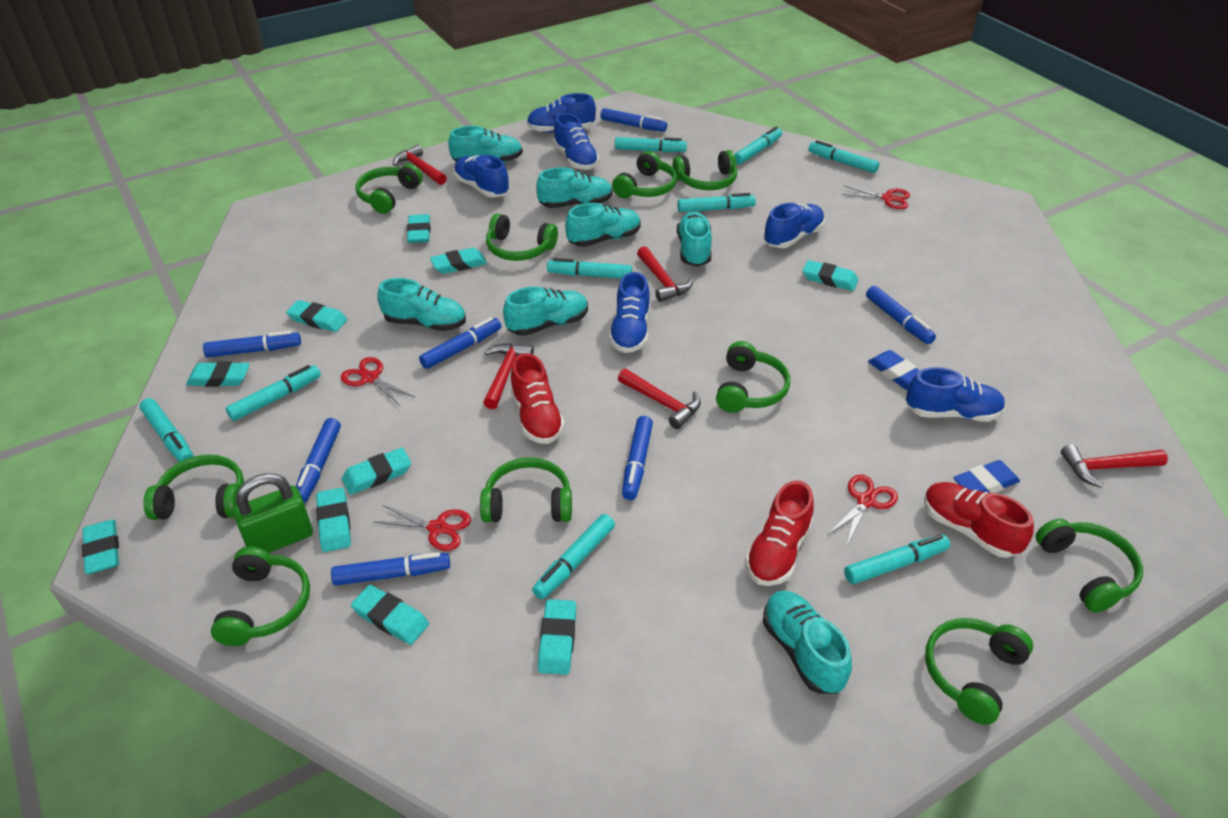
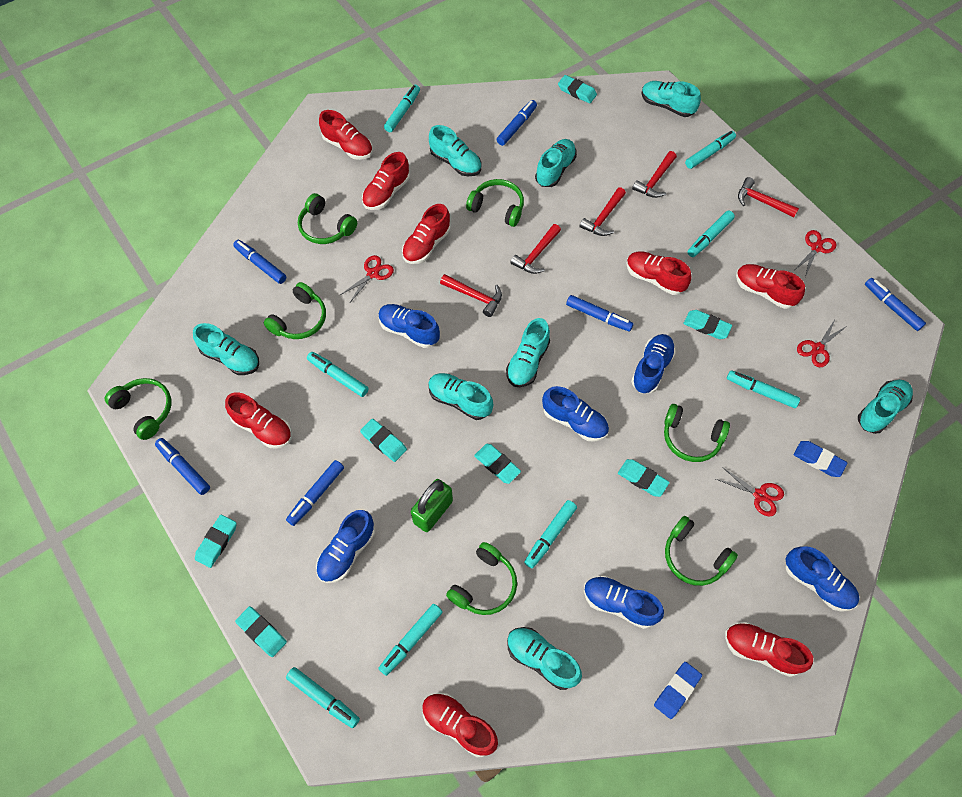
blue marker: [203,331,301,358] [296,418,341,503] [331,552,450,586] [419,317,501,369] [601,108,667,132] [622,416,653,500] [866,286,936,344] = 7 -> [155,438,210,495] [233,240,286,284] [286,460,344,526] [497,100,537,146] [566,295,634,331] [865,278,926,331] = 6
green headphones: [143,455,244,520] [211,547,310,646] [356,164,423,214] [480,457,572,523] [486,213,558,261] [612,151,677,198] [672,150,737,190] [716,341,790,413] [925,618,1033,725] [1036,518,1143,612] = 10 -> [105,378,171,440] [264,282,326,339] [298,193,357,244] [446,542,517,615] [466,179,524,227] [664,404,730,462] [665,516,738,586] = 7
red shoe: [510,353,565,444] [745,480,814,586] [924,482,1034,558] = 3 -> [225,392,292,448] [319,110,373,160] [362,152,410,210] [402,204,450,264] [422,693,498,757] [626,252,692,295] [725,622,813,677] [736,264,805,309] = 8
turquoise eraser: [82,520,119,574] [186,361,250,387] [286,300,347,332] [316,488,351,552] [342,448,411,495] [351,585,429,645] [407,214,431,243] [430,248,487,274] [538,599,576,675] [802,260,858,291] = 10 -> [195,515,237,568] [235,606,287,657] [360,419,407,462] [474,444,521,484] [558,75,597,104] [618,459,670,497] [684,310,732,339] = 7
turquoise marker: [139,398,194,462] [226,365,321,421] [532,514,615,599] [547,258,632,279] [615,137,687,152] [678,193,756,212] [734,127,782,165] [808,140,879,173] [844,534,950,584] = 9 -> [286,667,360,728] [307,352,369,397] [378,604,443,676] [384,85,420,132] [524,500,577,568] [685,131,736,169] [687,211,735,257] [727,370,800,408] = 8
turquoise shoe: [377,278,466,331] [448,126,523,162] [503,286,588,336] [536,167,613,208] [565,203,641,247] [677,212,712,267] [763,590,852,694] = 7 -> [193,323,259,375] [428,373,493,420] [429,125,481,176] [506,318,550,387] [507,627,582,690] [535,139,577,187] [642,81,701,117] [858,380,913,434] = 8

